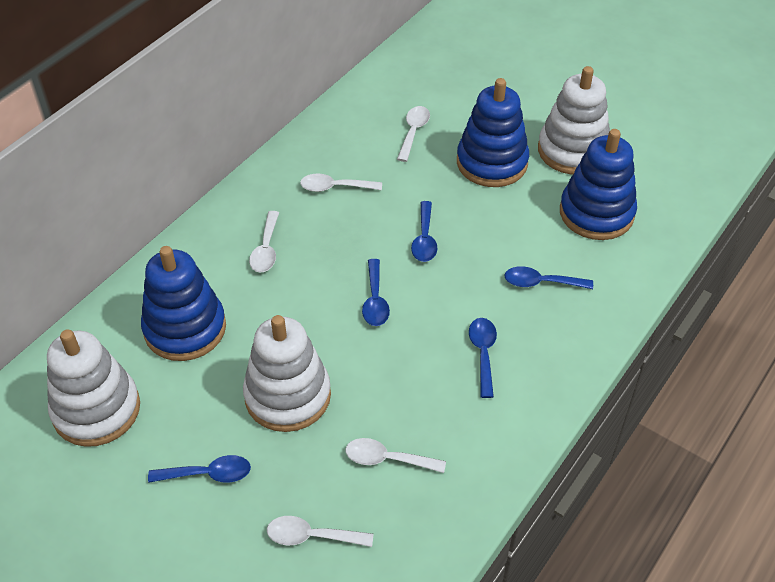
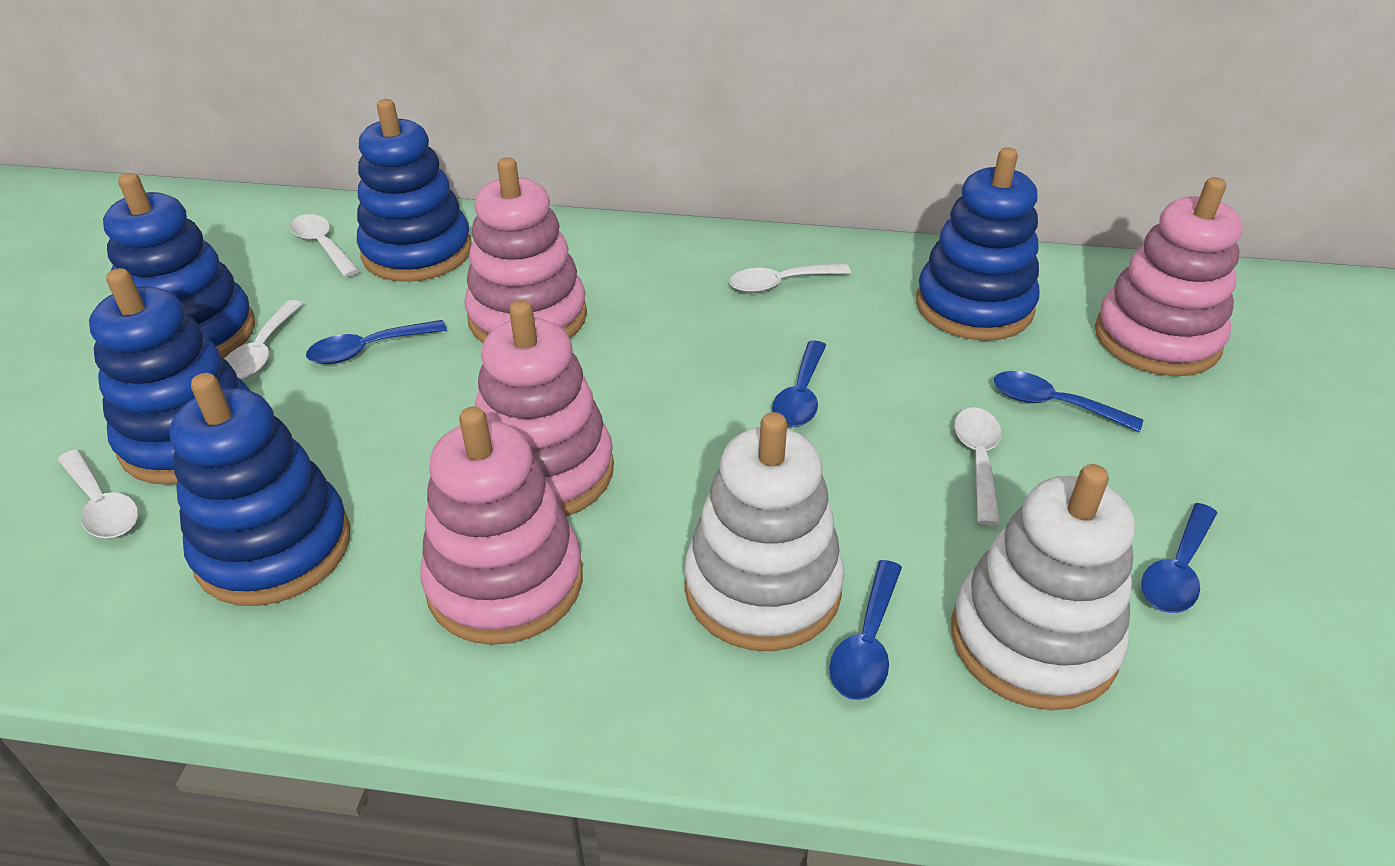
blue stacking toy: [141,246,226,361] [457,78,529,187] [560,129,637,240] = 3 -> [89,268,250,485] [103,173,255,358] [169,373,350,606] [357,99,472,282] [916,147,1040,341] = 5
pink stacking toy: none = 0 -> [420,406,583,645] [464,157,587,343] [475,300,614,517] [1095,177,1243,376] = 4
white stacking toy: [47,329,140,447] [243,315,331,432] [538,66,610,174] = 3 -> [684,412,845,651] [951,464,1135,710] = 2

